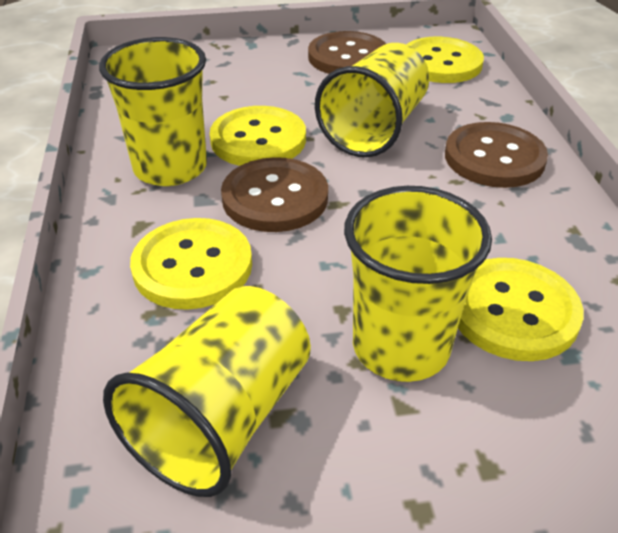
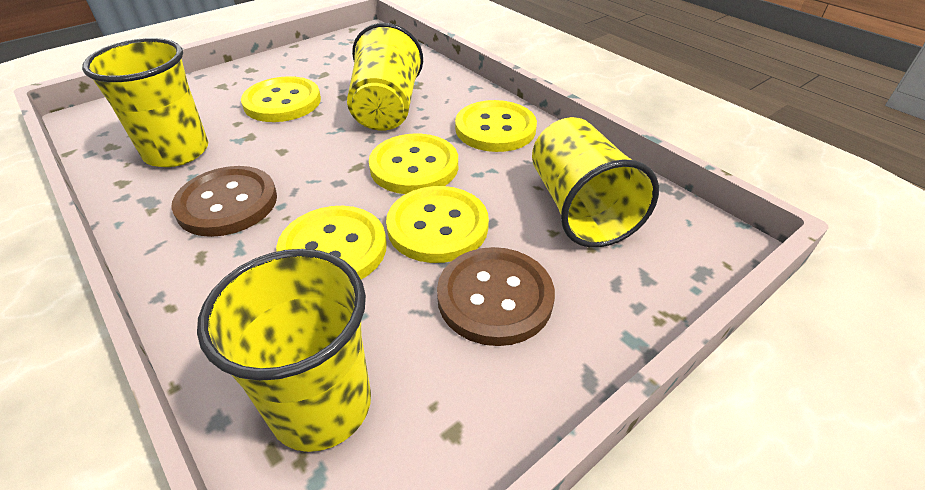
brown button: [221,157,328,232] [308,31,386,74] [445,122,548,188] = 3 -> [171,166,277,237] [437,247,555,346] = 2
yellow button: [130,218,252,310] [210,106,306,166] [406,37,484,83] [458,258,584,361] = 4 -> [241,76,321,122] [276,206,387,280] [369,134,458,194] [386,186,489,263] [455,100,537,152] = 5

